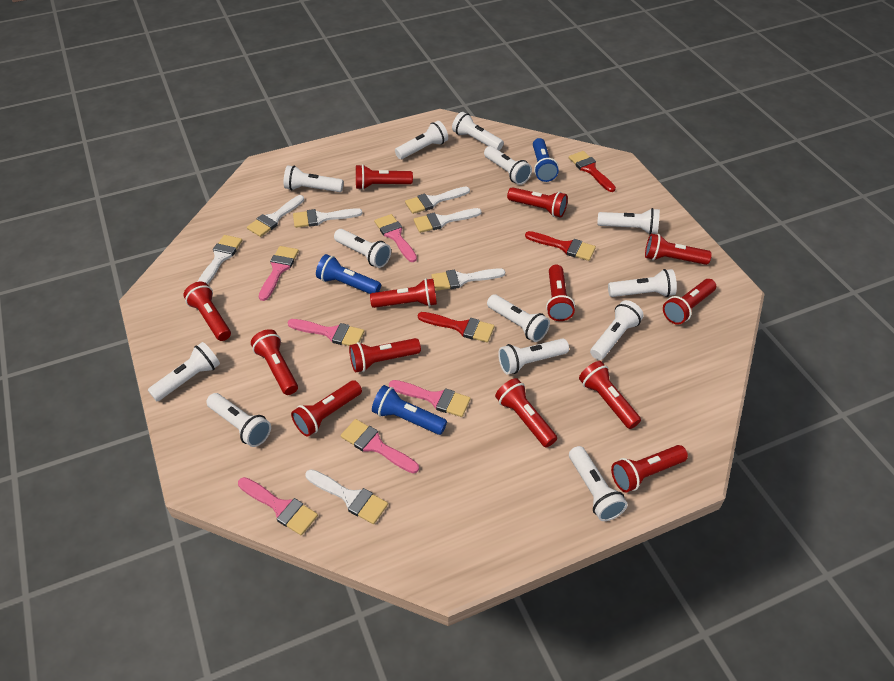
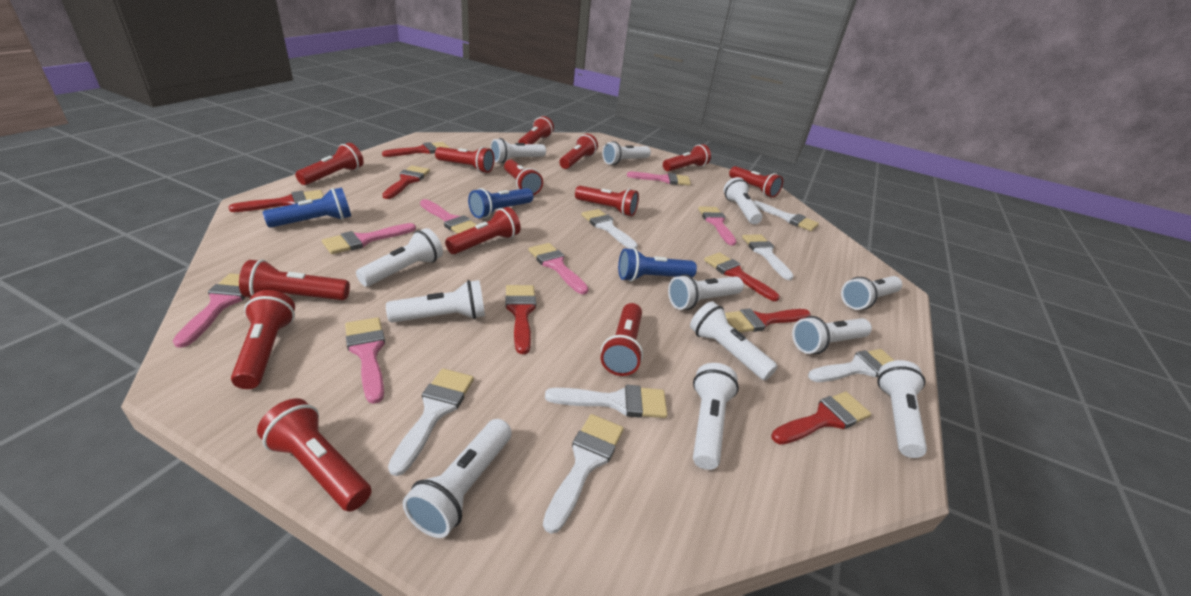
pink brush: [238,477,318,535] [259,246,299,301] [288,319,364,346] [341,419,419,474] [374,214,417,262] [389,380,471,417] = 6 -> [173,273,246,348] [322,223,416,254] [345,317,385,404] [420,199,477,234] [528,243,589,295] [627,172,691,186] [698,206,737,246] = 7
red brush: [418,312,494,343] [525,231,596,261] [569,151,616,192] = 3 -> [228,190,324,212] [382,142,450,157] [382,166,430,199] [505,285,536,354] [704,252,780,301] [725,308,811,333] [771,392,871,445] = 7
white flashlight: [148,342,220,401] [206,393,271,447] [284,165,343,192] [334,229,391,268] [395,121,448,159] [452,112,504,151] [484,146,532,185] [487,294,550,342] [498,338,569,375] [569,446,628,521] [590,300,644,360] [597,208,660,234] [608,269,677,297] = 13 -> [356,228,443,287] [386,280,485,323] [403,419,512,538] [490,138,546,163] [602,141,651,165] [668,274,744,310] [690,301,778,380] [693,363,739,470] [724,177,762,224] [792,316,872,354] [841,276,902,310] [877,360,927,458] = 12

